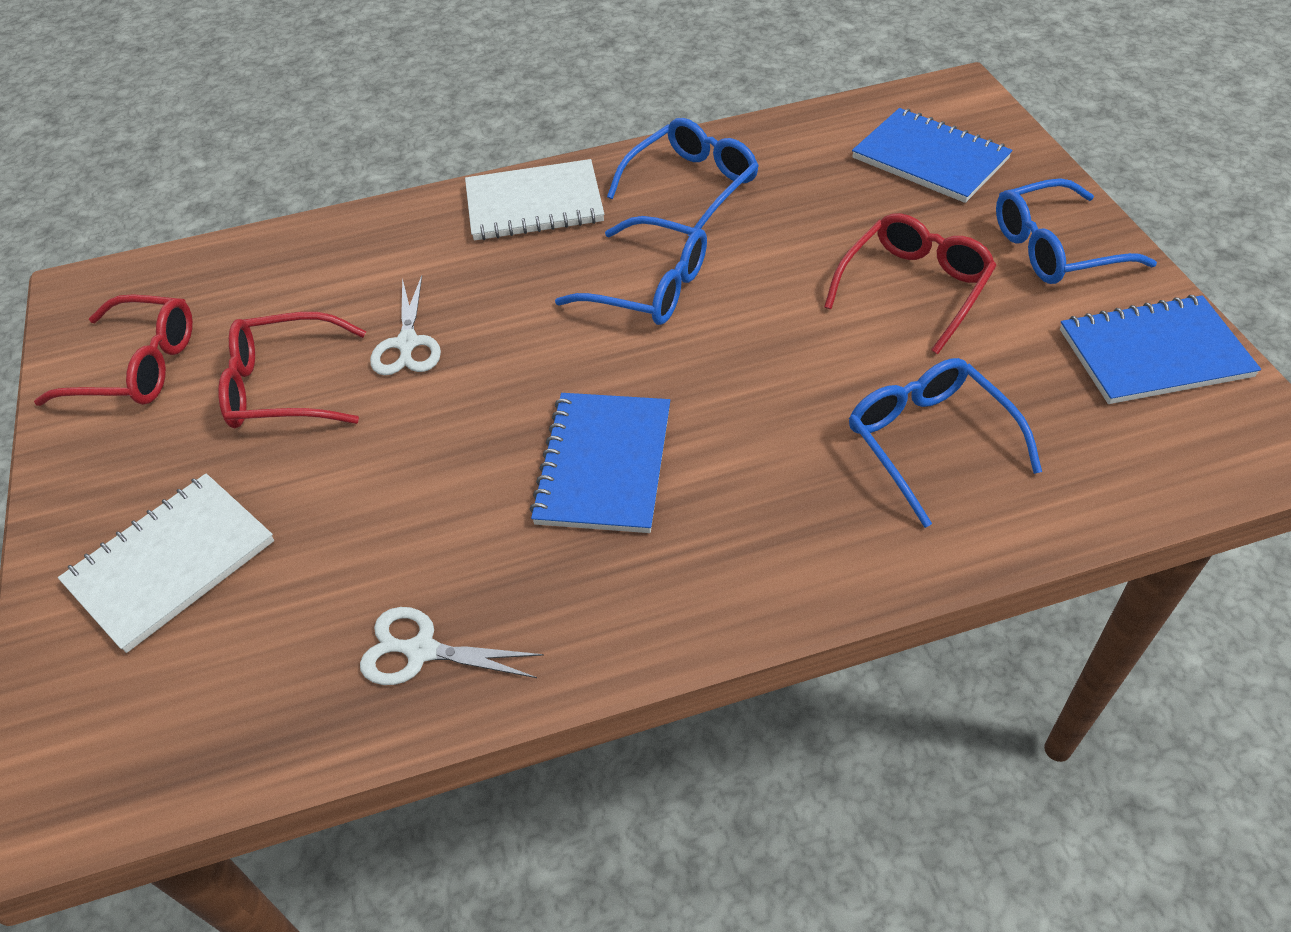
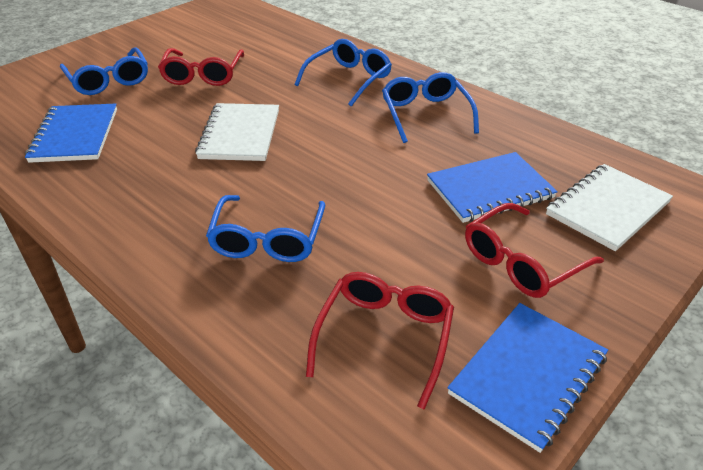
white scissors: [360,607,544,685] [370,276,441,375] = 2 -> none = 0

